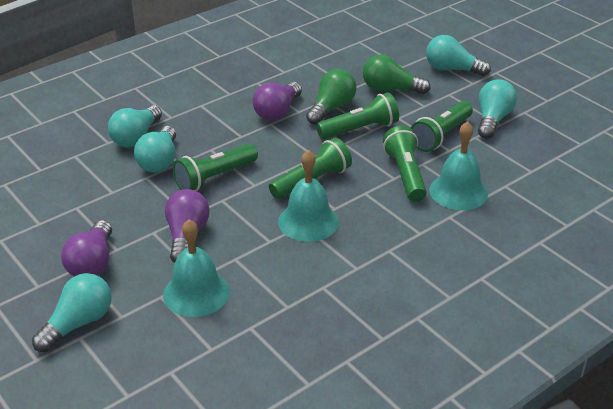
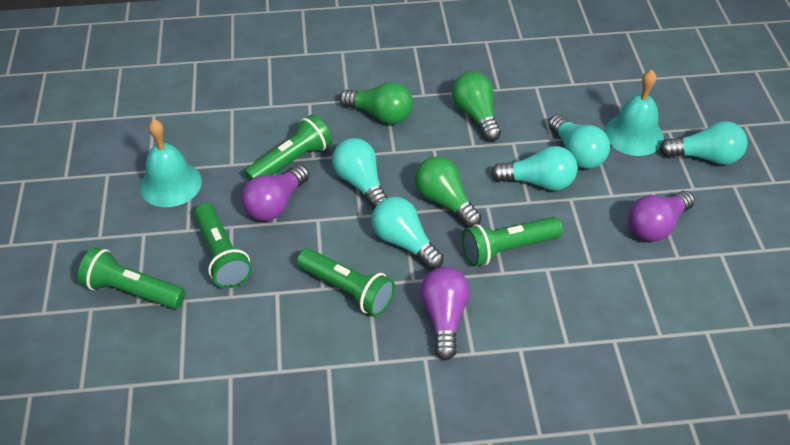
green light bulb: [306,69,356,125] [363,55,431,94] = 2 -> [339,82,413,124] [415,156,482,228] [452,72,501,141] = 3
turquoise bell: [163,219,230,317] [278,150,339,242] [429,121,488,210] = 3 -> [140,119,202,207] [605,69,664,156] = 2

